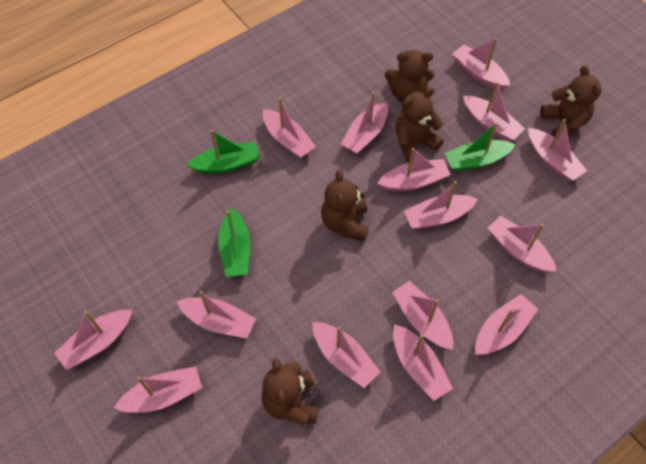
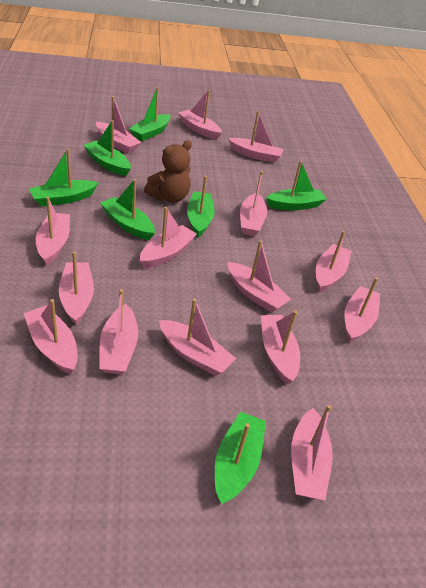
brown teddy bear: [262,358,318,425] [321,170,368,241] [385,50,434,103] [396,87,443,163] [540,65,602,138] = 5 -> [144,140,192,203] = 1
green boat: [186,130,260,174] [218,207,250,277] [445,122,516,171] = 3 -> [29,148,98,207] [84,120,131,176] [100,179,155,240] [130,87,171,141] [187,176,215,237] [215,412,266,504] [266,161,327,210] = 7

